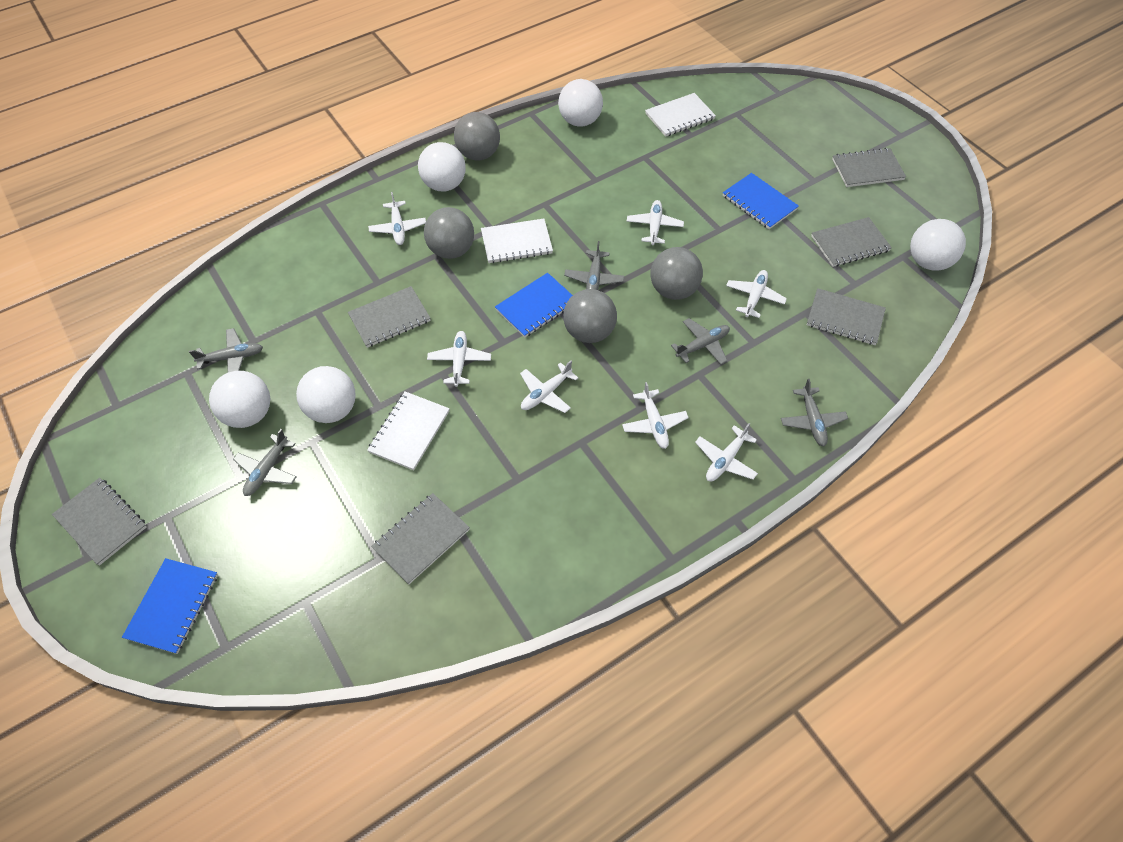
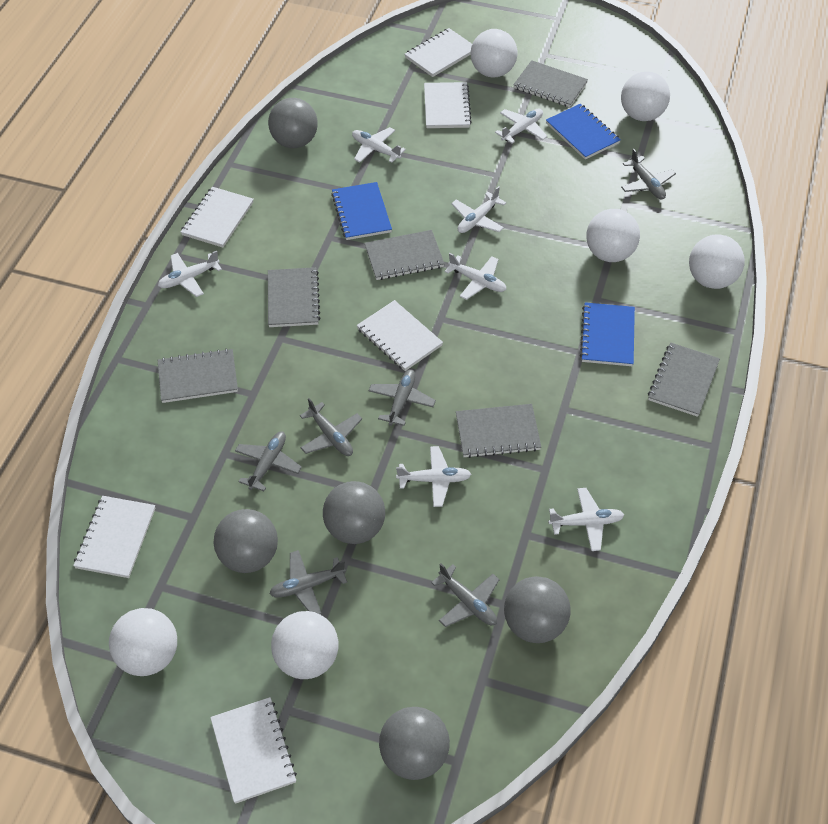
grey ball: [424,207,474,259] [454,112,500,160] [563,289,617,343] [651,247,703,300] = 4 -> [214,509,278,573] [268,98,318,148] [323,481,385,544] [379,707,450,780] [504,576,571,643] = 5
grey plane: [189,328,263,372] [233,429,296,496] [564,241,624,290] [671,318,730,364] [781,379,848,446] = 5 -> [235,431,302,491] [269,550,347,614] [300,398,362,456] [369,369,436,426] [431,563,500,627] [621,149,676,199] = 6
white ball: [209,371,270,428] [296,366,356,423] [418,142,466,192] [558,79,603,127] [910,219,966,271] = 5 -> [109,608,177,676] [271,611,339,679] [471,29,517,78] [586,209,640,262] [621,71,670,121] [689,234,745,289] = 6
white notebook: [367,392,450,471] [481,219,553,263] [645,93,716,137] = 3 -> [73,496,156,578] [181,187,254,247] [210,697,297,804] [357,300,443,371] [404,28,472,77] [424,82,472,128] = 6

